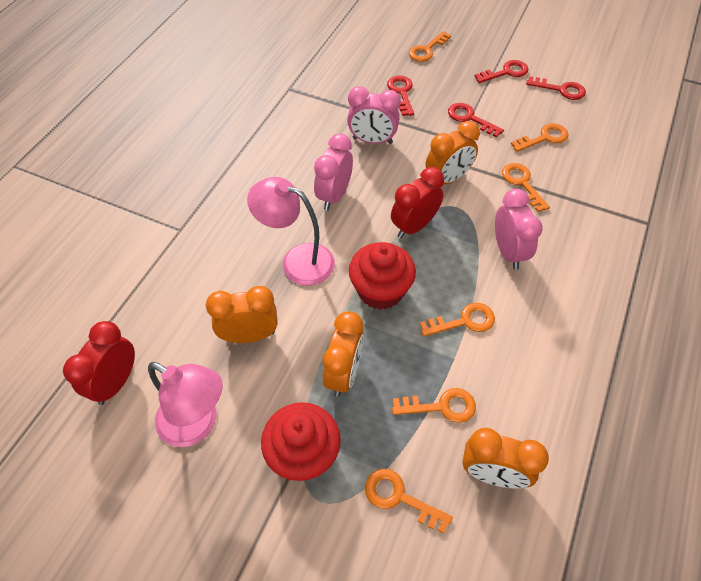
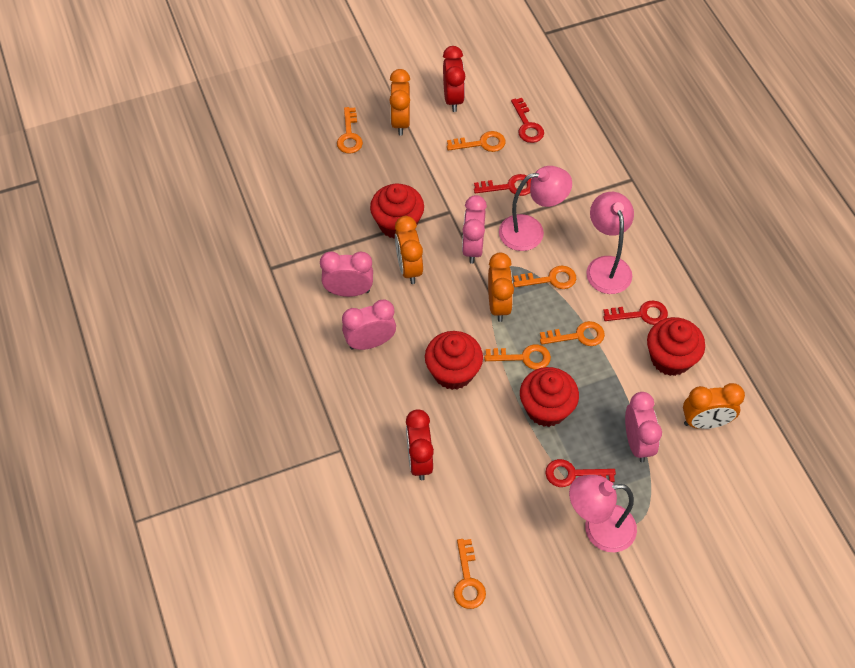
pink clock: [314,134,353,210] [347,86,401,144] [495,189,542,270] = 3 -> [320,251,373,297] [342,299,396,350] [462,195,487,264] [625,392,662,462] = 4
pink lamp: [148,362,223,447] [247,177,335,286] = 2 -> [499,166,572,251] [569,475,637,552] [586,192,634,294] = 3
red cupcake: [261,402,341,481] [349,242,416,310] = 2 -> [370,183,424,239] [425,331,483,390] [520,367,579,427] [647,317,705,376] = 4

